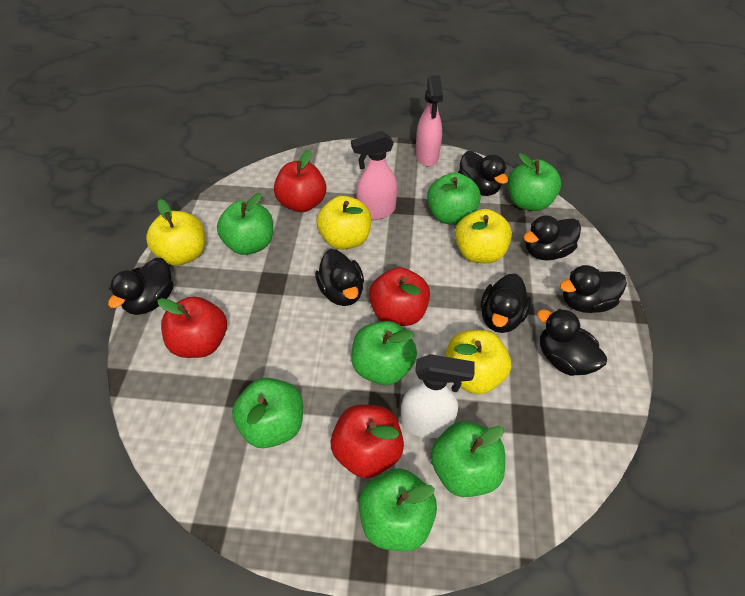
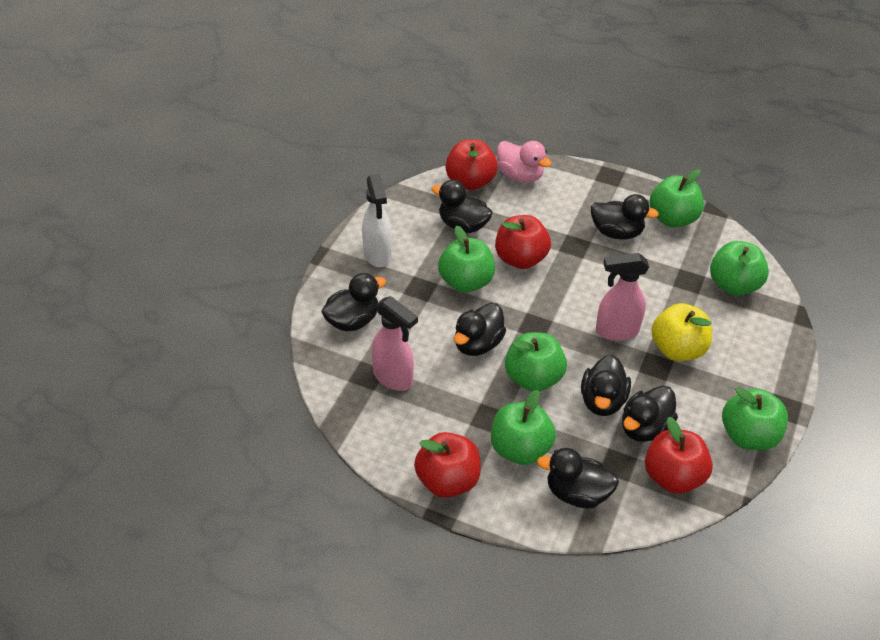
green apple: [217,193,273,255] [232,378,303,448] [351,321,417,385] [359,468,437,551] [427,172,481,225] [431,421,505,497] [508,153,561,211] = 7 -> [438,225,495,293] [491,390,556,465] [505,332,567,391] [649,169,704,228] [710,241,769,296] [722,387,788,450] = 6
pink duck: none = 0 -> [497,141,552,183] = 1
yellow apple: [146,199,205,266] [317,196,371,250] [445,330,511,395] [455,209,512,263] = 4 -> [651,303,712,361] = 1

